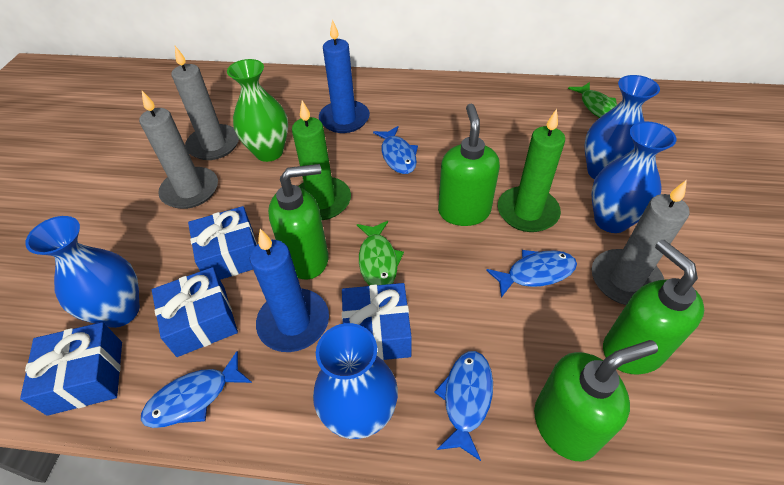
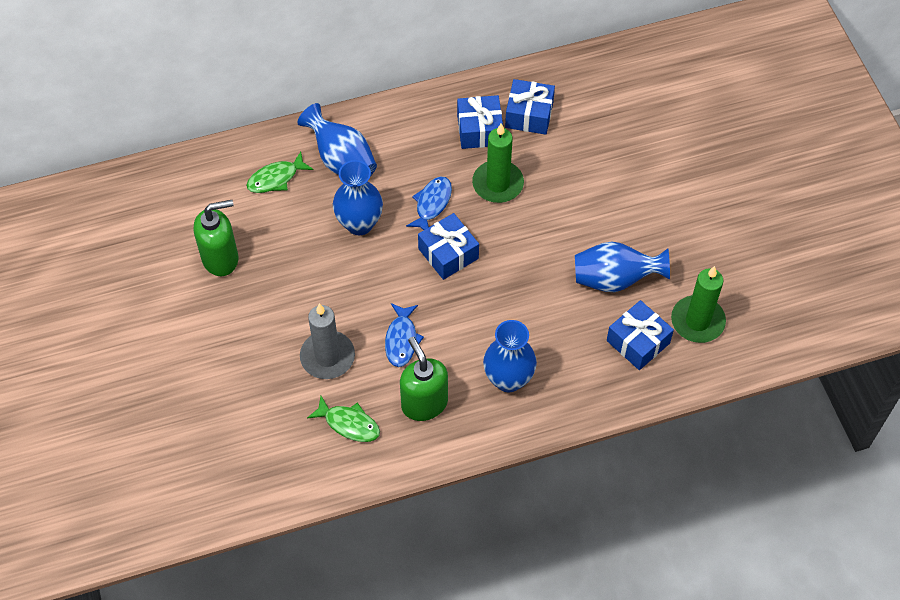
blue candle: [250,229,329,352] [319,19,370,133] = 2 -> none = 0
blue fish: [141,351,252,428] [373,126,418,174] [434,351,493,461] [486,250,577,298] = 4 -> [385,303,424,367] [406,176,452,230] = 2
green soap dispenser: [268,164,329,279] [438,104,500,226] [534,340,658,461] [603,240,704,375] = 4 -> [194,200,238,276] [400,337,448,421] = 2
green vase: [227,59,288,162] = 1 -> none = 0
grey candle: [139,91,218,209] [171,46,239,160] [592,180,690,305] = 3 -> [300,303,355,379] = 1

